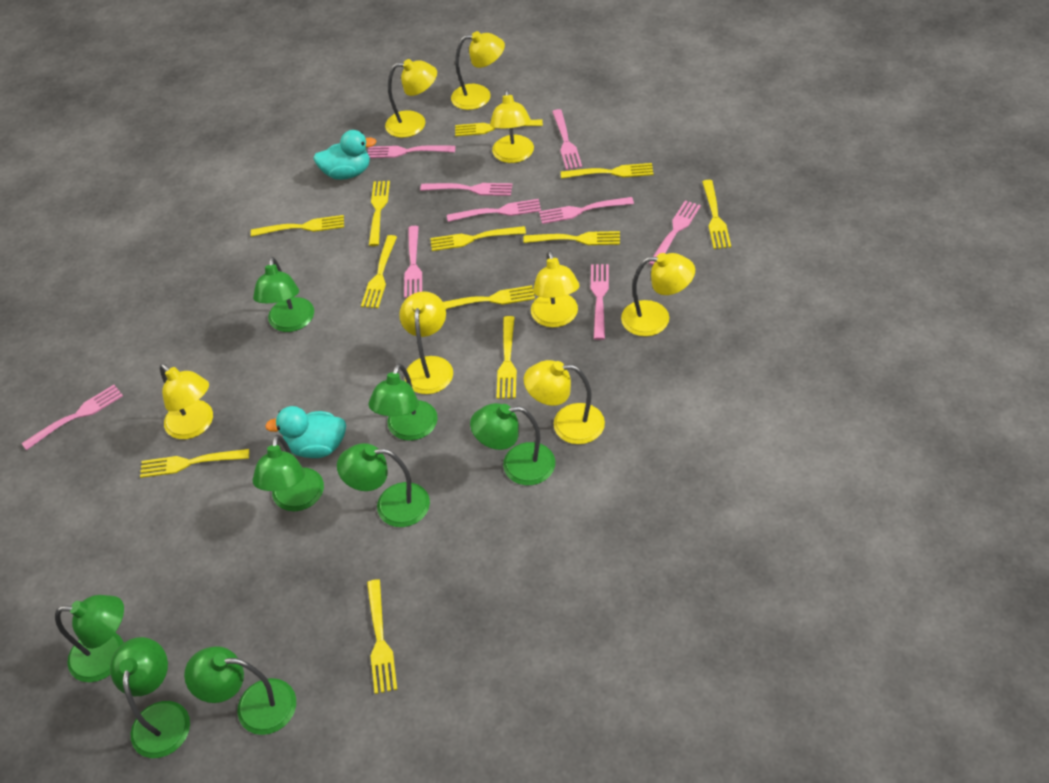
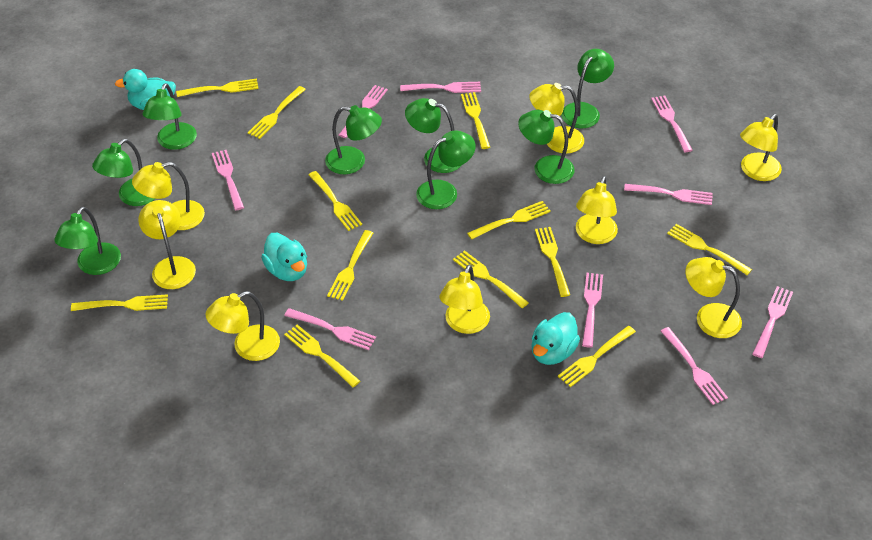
turquoise duck: [265,406,346,458] [313,130,376,180] = 2 -> [115,69,176,110] [261,233,307,281] [531,312,580,365] = 3

